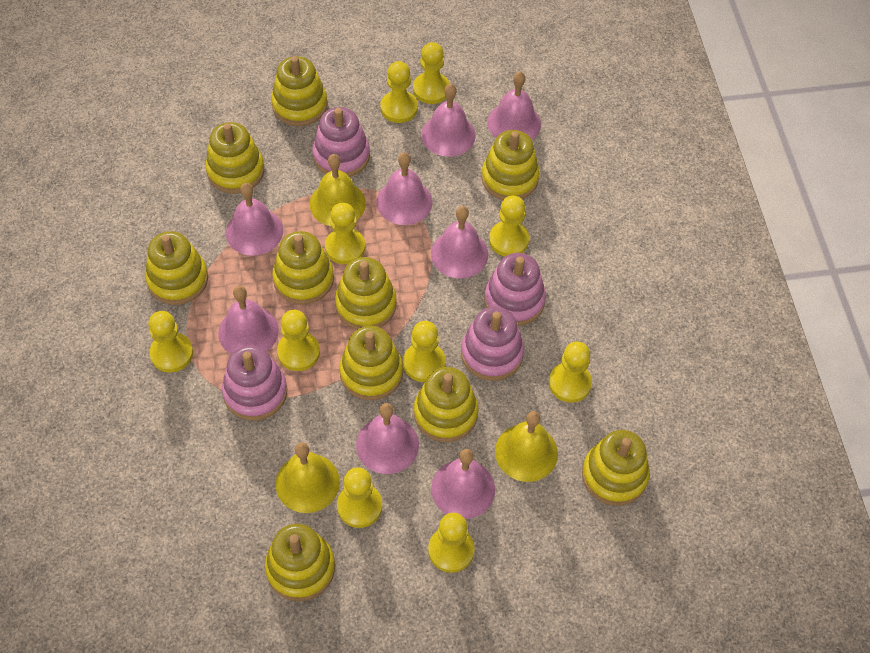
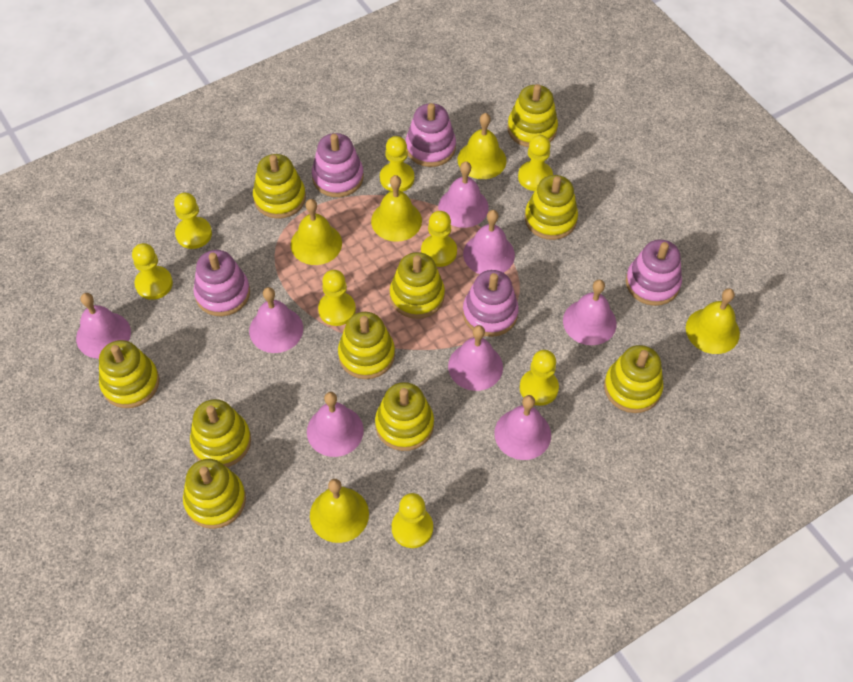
pink stacking toy: [222,345,287,421] [312,107,370,177] [461,306,524,381] [484,253,546,326] = 4 -> [193,250,250,316] [312,133,364,197] [406,103,456,167] [463,270,519,337] [626,239,682,306] = 5
yellow bell: [276,442,340,513] [309,154,366,226] [495,411,558,482] = 3 -> [291,199,342,265] [310,479,369,543] [371,175,422,242] [458,113,506,179] [686,288,740,354] = 5
yellow pawn: [148,311,193,373] [277,310,320,371] [325,203,365,264] [337,467,382,528] [380,61,418,123] [403,321,446,382] [413,42,450,104] [428,513,475,573] [489,195,529,256] [549,342,592,403] = 10 -> [132,243,173,300] [174,193,212,249] [318,270,356,326] [380,136,414,192] [392,493,433,548] [421,211,457,267] [518,135,553,191] [520,350,559,406] = 8

